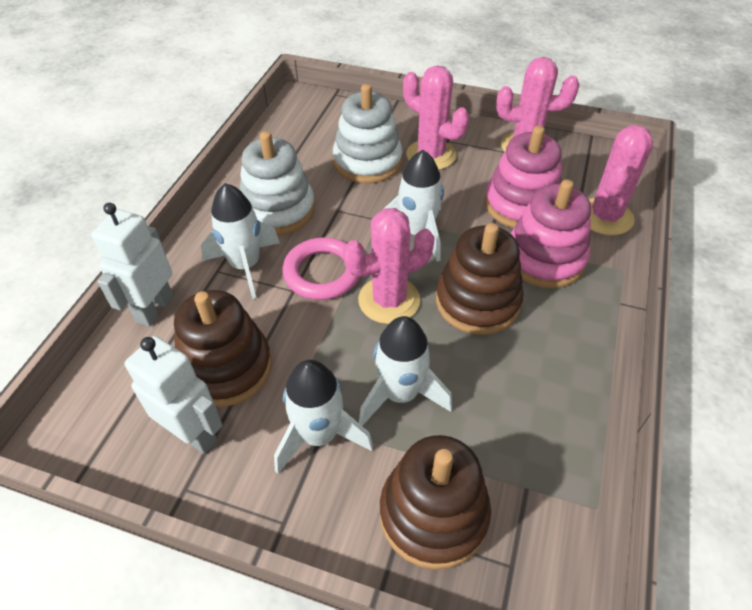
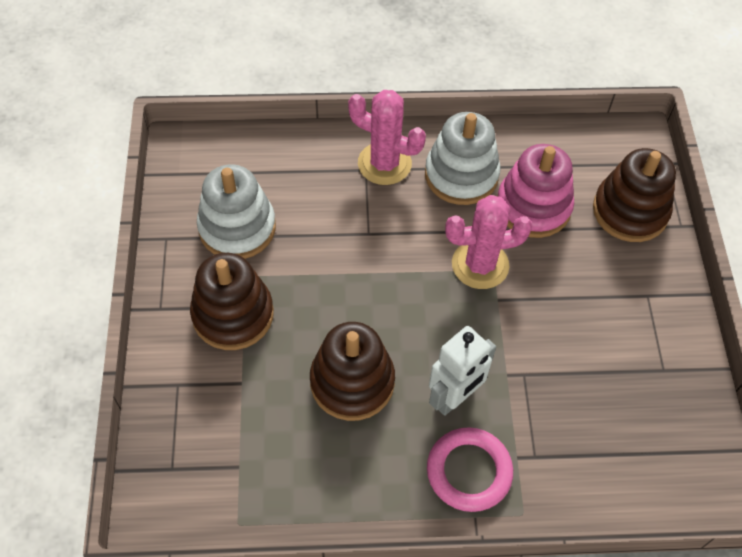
pink cactus: [343,208,435,324] [403,65,469,170] [496,57,579,152] [589,125,653,236] = 4 -> [348,90,426,185] [445,195,533,289] = 2
pink stacking toy: [485,126,562,228] [510,179,591,288] = 2 -> [497,144,574,238] = 1
white robot: [92,203,173,327] [124,336,222,454] = 2 -> [429,326,496,416] = 1
white rocket: [201,183,280,299] [274,360,373,474] [359,316,452,426] [380,150,444,262] = 4 -> none = 0

